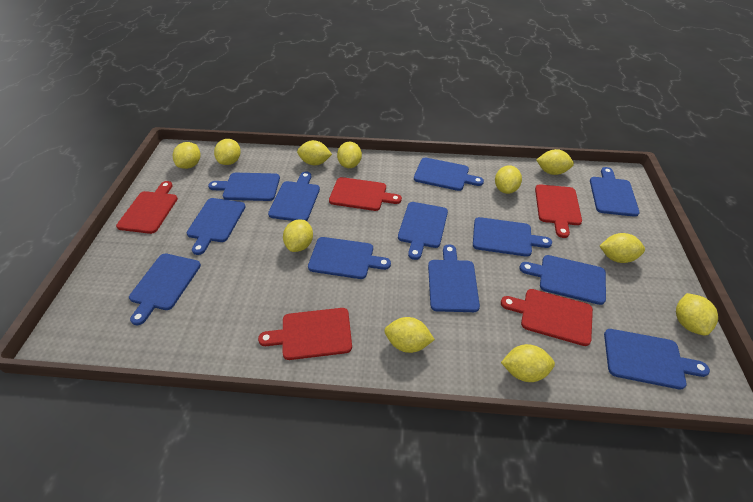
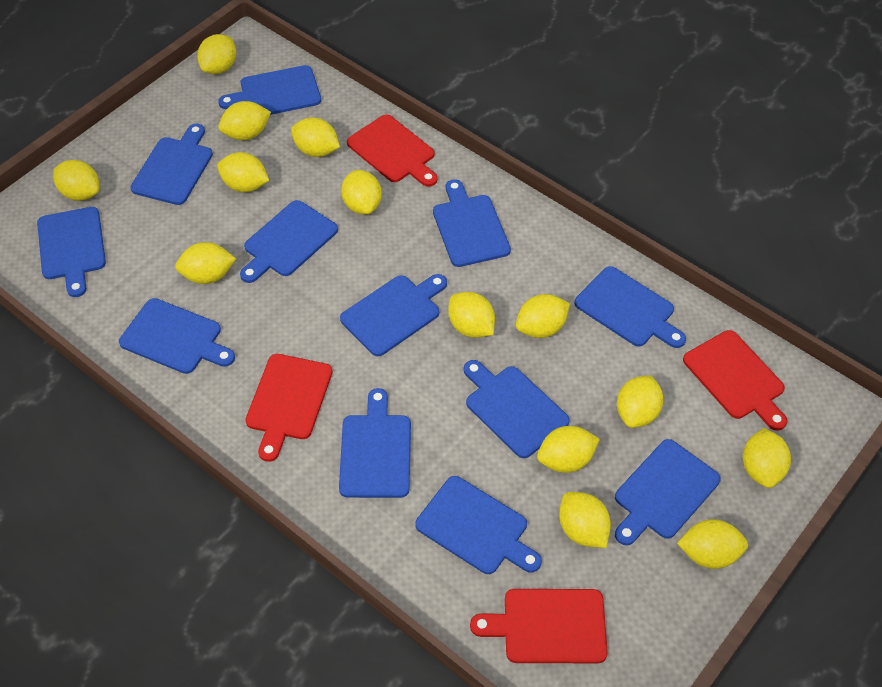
red cutting board: [116,181,178,234] [258,308,352,360] [329,177,402,211] [501,289,593,346] [535,184,582,238] = 5 -> [245,354,332,462] [347,115,438,187] [470,589,608,663] [683,330,787,431] = 4
yellow lemon: [173,142,200,169] [214,139,241,165] [283,219,313,252] [297,140,332,165] [337,142,362,168] [384,317,435,353] [495,165,522,194] [501,344,555,382] [536,149,574,175] [600,233,645,263] [676,293,718,336] = 11 -> [53,160,99,201] [175,242,236,284] [197,34,236,74] [217,152,269,192] [218,101,271,140] [291,118,340,157] [341,170,382,215] [448,292,495,338] [516,294,570,338] [537,426,600,473] [559,492,611,548] [617,375,663,428] [677,519,748,569] [743,428,791,488] = 14

